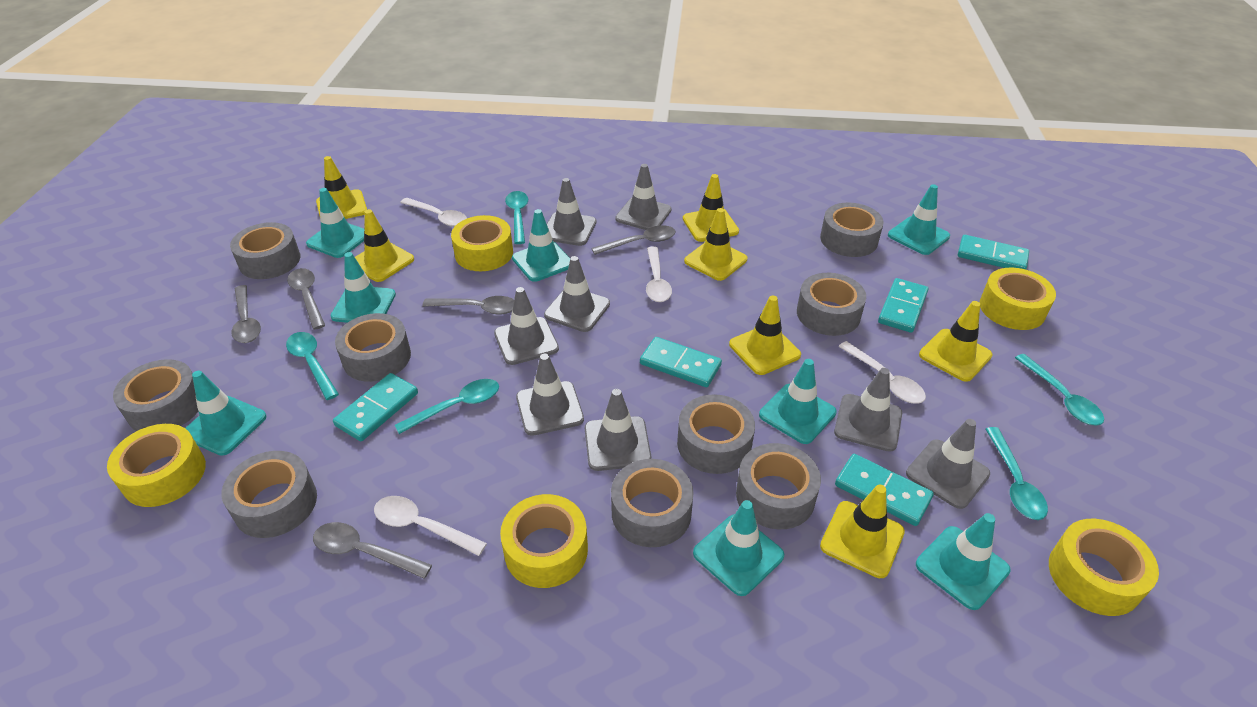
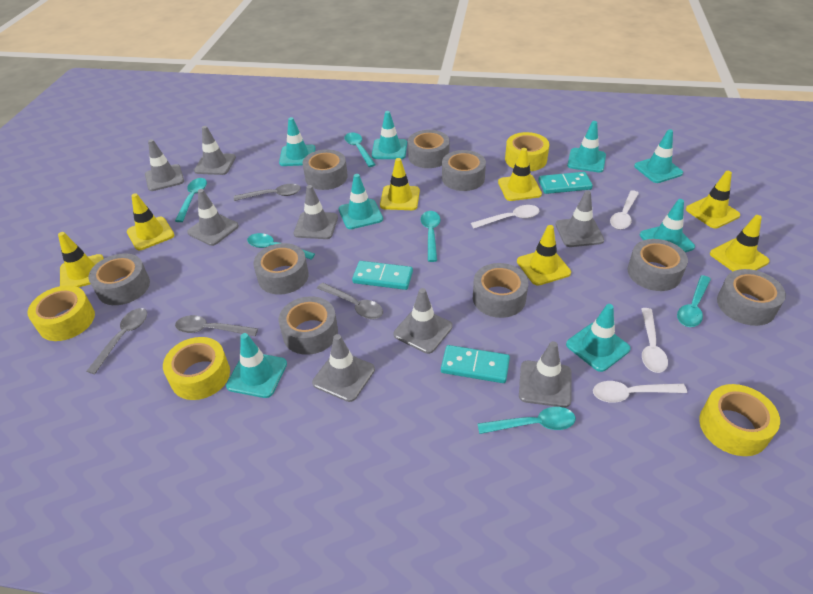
grey spoon: [231,285,261,343] [287,268,325,330] [313,522,432,579] [422,296,514,314] [591,225,676,255] = 5 -> [86,308,147,374] [175,315,258,336] [234,184,301,201] [317,283,383,319] = 4
turquoise domino: [333,373,418,441] [640,337,722,387] [835,454,934,526] [878,278,929,333] [958,235,1029,269] = 5 -> [352,261,413,290] [441,345,510,383] [538,172,593,194] = 3
turquoise spoon: [286,332,339,400] [395,379,499,434] [505,191,528,244] [986,427,1048,520] [1015,354,1104,426] = 5 -> [175,178,207,222] [247,233,315,260] [345,132,376,167] [421,211,440,262] [478,407,576,434] [677,275,711,327] = 6
yellow tape: [107,424,206,507] [451,215,513,271] [500,494,588,588] [980,268,1056,330] [1049,519,1159,616] = 5 -> [28,285,95,341] [163,337,230,400] [505,132,549,171] [699,384,780,456] = 4

